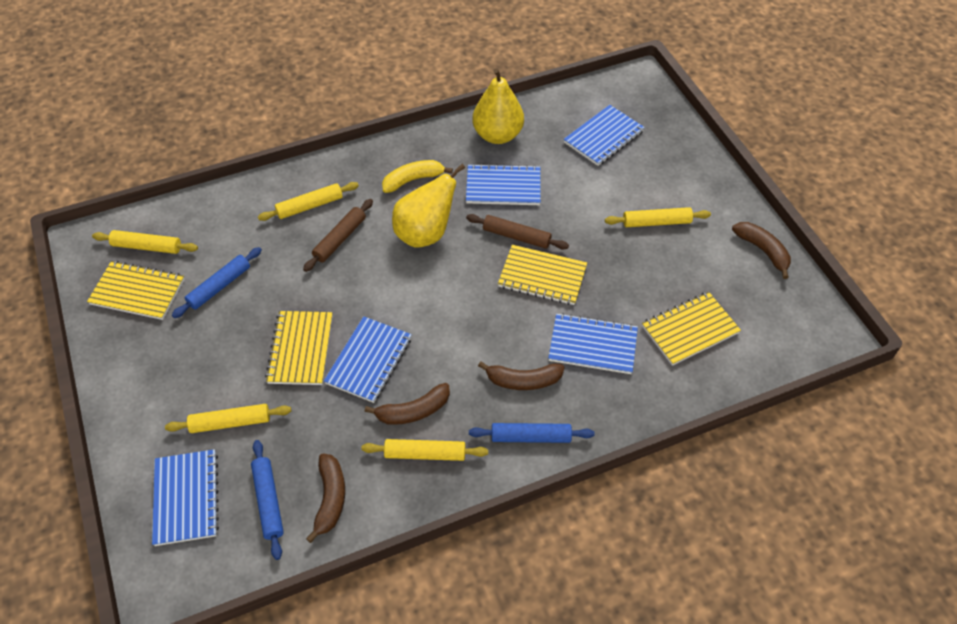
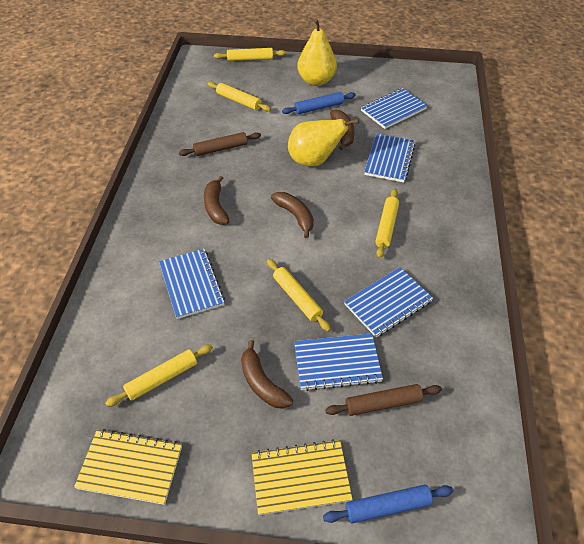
blue rolling pin: [172,247,262,318] [251,440,284,560] [469,423,594,443] = 3 -> [282,92,356,114] [323,485,453,523] = 2
yellow banana: [382,160,453,193] = 1 -> none = 0
yellow notebook: [87,261,184,320] [265,311,332,385] [498,245,587,305] [642,292,741,366] = 4 -> [74,429,182,505] [252,440,352,515] = 2

